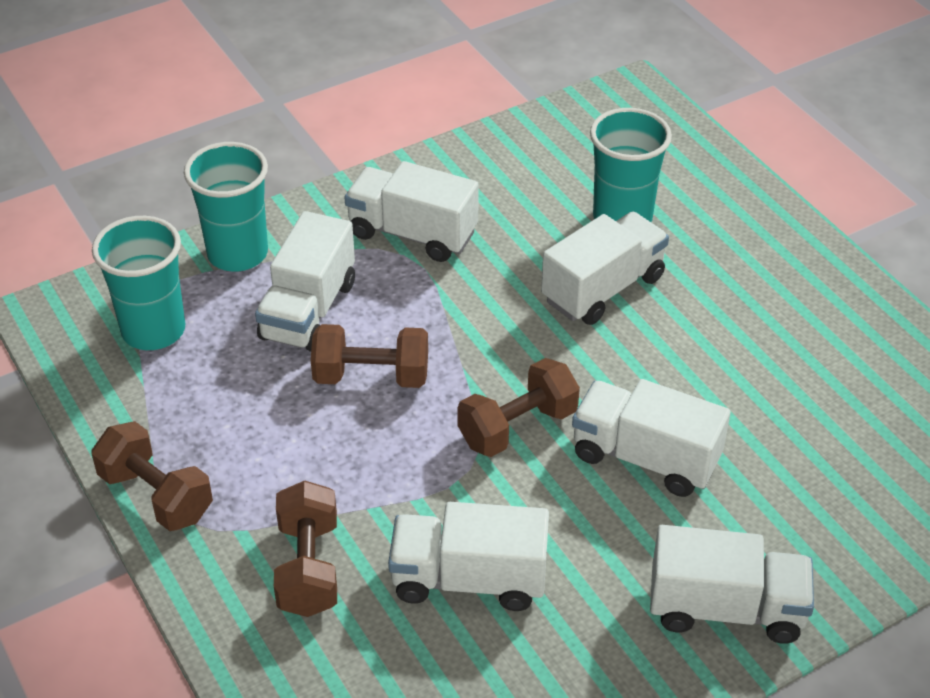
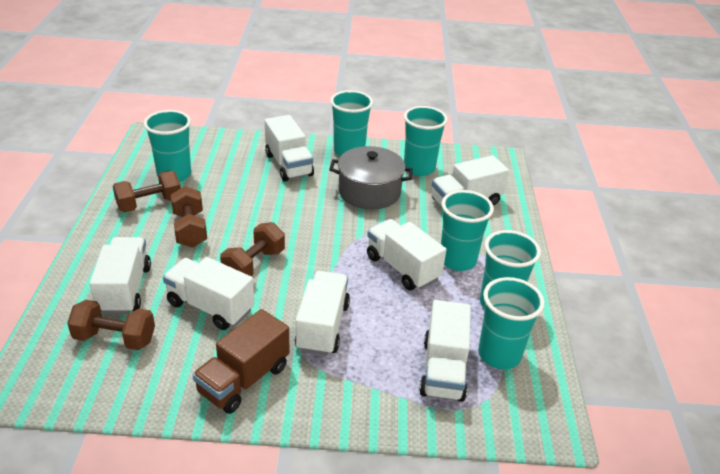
brown truck: none = 0 -> [193,309,290,414] = 1
grey pot: none = 0 -> [329,146,413,209] = 1
turquoise cup: [92,216,185,350] [184,142,268,272] [590,108,672,222] = 3 -> [143,110,191,182] [330,90,373,156] [404,106,448,176] [441,190,494,271] [478,277,545,369] [480,230,541,309] = 6
white truck: [255,211,355,352] [344,161,479,262] [388,502,549,611] [541,212,669,325] [572,379,731,497] [650,525,814,644] = 6 -> [90,237,151,314] [163,257,254,330] [265,115,314,181] [295,271,350,356] [367,219,446,290] [419,300,471,402] [432,155,509,207] = 7

